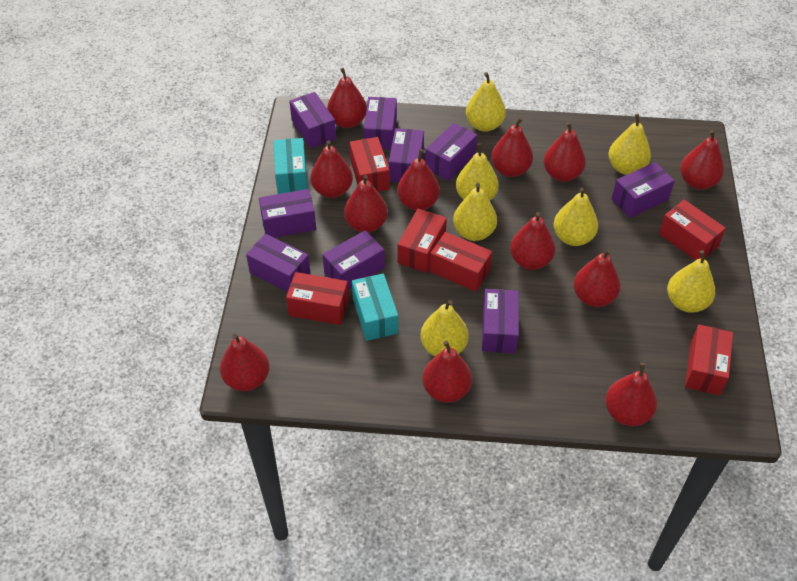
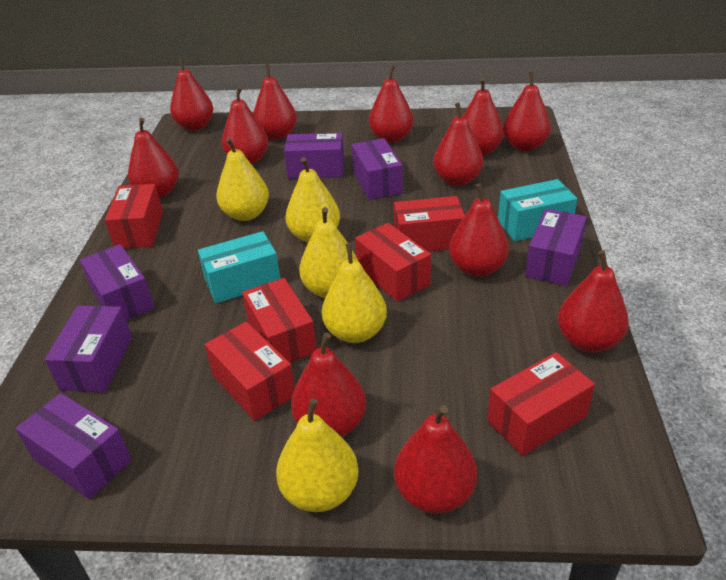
purple box: [246,234,310,292] [259,189,316,238] [289,92,336,148] [323,230,385,289] [364,97,397,150] [389,128,424,182] [425,123,477,181] [482,289,519,353] [612,162,675,218] = 9 -> [16,393,132,499] [45,306,132,392] [80,244,154,320] [284,133,344,179] [352,138,403,200] [525,209,587,286] = 6
yellow pear: [420,300,469,356] [453,183,497,241] [456,143,499,201] [466,72,506,132] [554,188,598,246] [608,114,651,175] [667,250,715,313] = 7 -> [216,138,269,221] [276,398,359,512] [285,157,340,243] [299,207,358,298] [322,243,387,343] = 5

